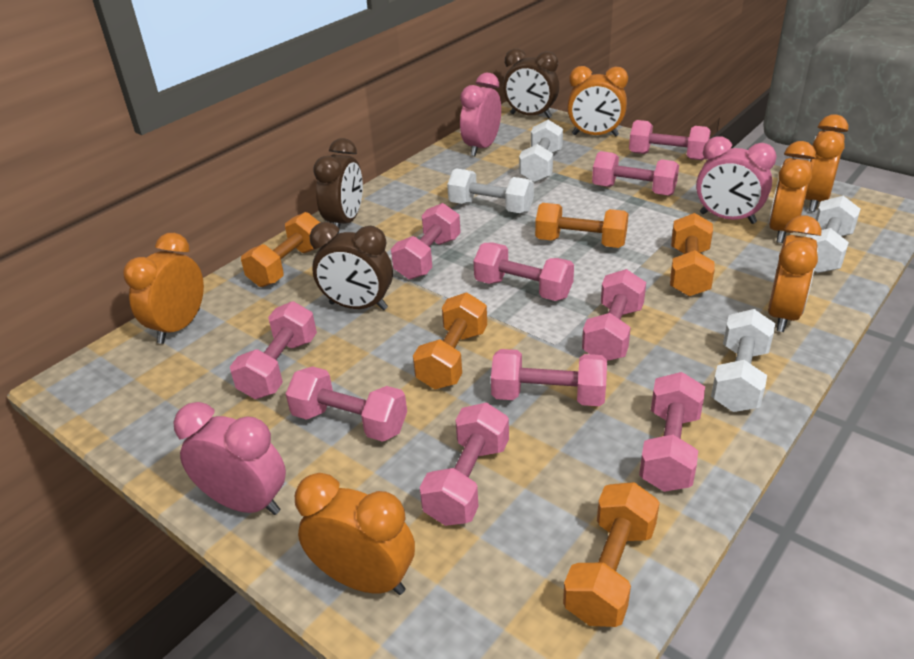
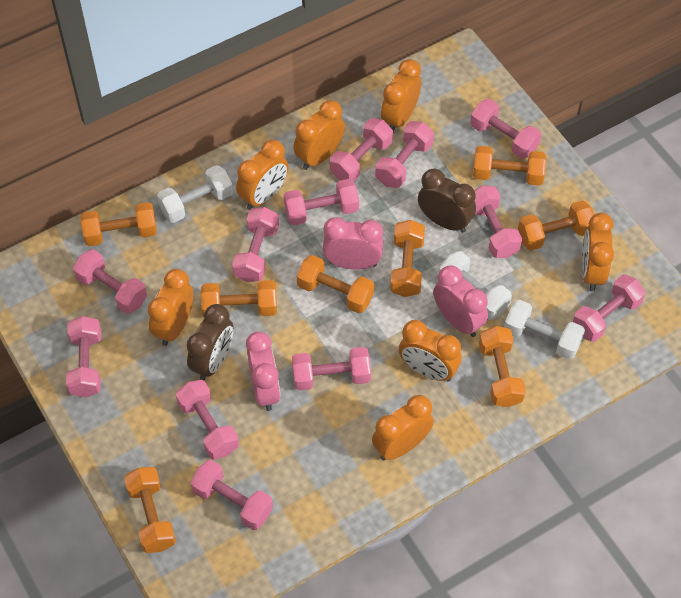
brown clock: [310,222,393,310] [313,138,363,234] [503,48,559,119] = 3 -> [187,304,233,380] [418,168,476,233] = 2
orange clock: [123,233,204,344] [295,473,415,595] [567,66,628,136] [768,215,821,332] [769,141,816,243] [805,115,848,212] = 6 -> [148,269,194,346] [236,140,288,210] [293,100,345,170] [372,395,434,461] [381,59,421,132] [399,320,462,381] [582,213,614,291] = 7
orange dumbbell: [241,212,320,287] [413,293,487,389] [535,203,629,248] [563,482,660,627] [670,213,715,296] = 5 -> [81,202,157,246] [124,467,176,553] [201,280,277,318] [297,255,374,313] [390,220,425,297] [473,146,546,186] [479,326,526,407] [518,200,594,250] = 8
pink dumbbell: [230,301,317,399] [286,366,407,442] [391,203,461,280] [419,402,509,526] [473,243,574,301] [491,349,607,406] [582,269,646,361] [592,151,679,196] [629,120,711,160] [639,372,705,492] = 10 -> [66,316,102,398] [73,249,147,314] [176,380,239,460] [191,460,273,530] [232,207,279,282] [284,179,359,225] [292,347,371,390] [330,118,393,182] [375,121,434,188] [470,99,541,159] [474,186,522,258] [573,274,646,342] = 12
white dumbbell: [447,168,534,214] [519,120,563,183] [711,309,775,412] [806,196,861,273] = 4 -> [157,165,233,223] [439,251,512,320] [504,300,585,359] = 3

